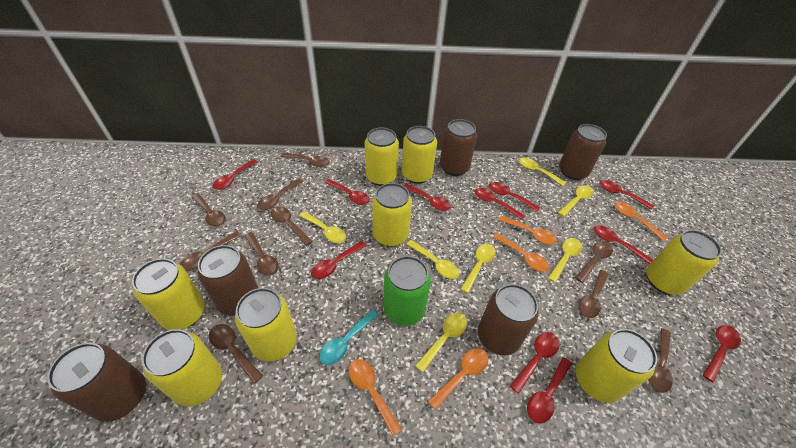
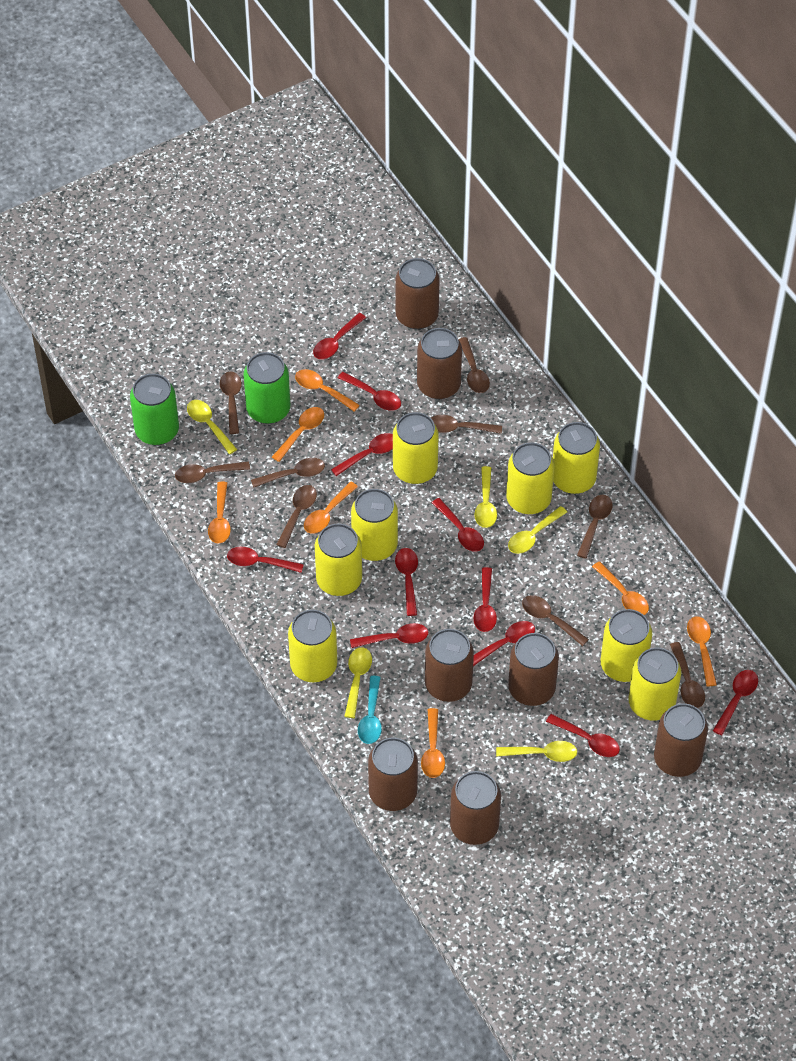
brown can: [47,343,146,422] [197,245,258,316] [440,119,477,176] [478,284,539,355] [559,124,607,180] = 5 -> [368,737,418,811] [395,258,440,329] [417,328,462,399] [425,629,474,702] [450,771,501,845] [508,633,559,706] [654,703,708,777] = 7
brown spoon: [180,231,241,271] [192,193,226,227] [209,324,263,384] [244,232,279,276] [257,178,304,210] [271,207,313,246] [281,153,330,167] [575,241,613,283] [579,270,609,318] [648,328,673,393] = 10 -> [175,461,250,483] [220,372,242,434] [251,458,325,488] [276,485,317,548] [431,415,502,434] [458,337,490,393] [522,595,589,646] [577,495,613,559] [670,642,705,708] = 9
green can: [384,256,431,326] = 1 -> [130,374,179,445] [243,352,290,424] = 2
orange spoon: [349,359,403,436] [428,348,488,410] [493,233,549,272] [499,215,557,244] [615,202,667,242] = 5 -> [208,482,231,544] [272,407,324,462] [295,369,360,412] [304,482,358,534] [421,708,445,778] [592,561,649,615] [687,616,717,687] = 7
yellow spoon: [299,211,346,243] [406,240,459,279] [415,313,467,372] [460,244,496,293] [519,158,566,186] [548,238,582,283] [558,185,594,217] = 7 -> [187,400,237,454] [344,647,372,718] [474,466,497,528] [496,741,577,762] [508,506,567,554] = 5

